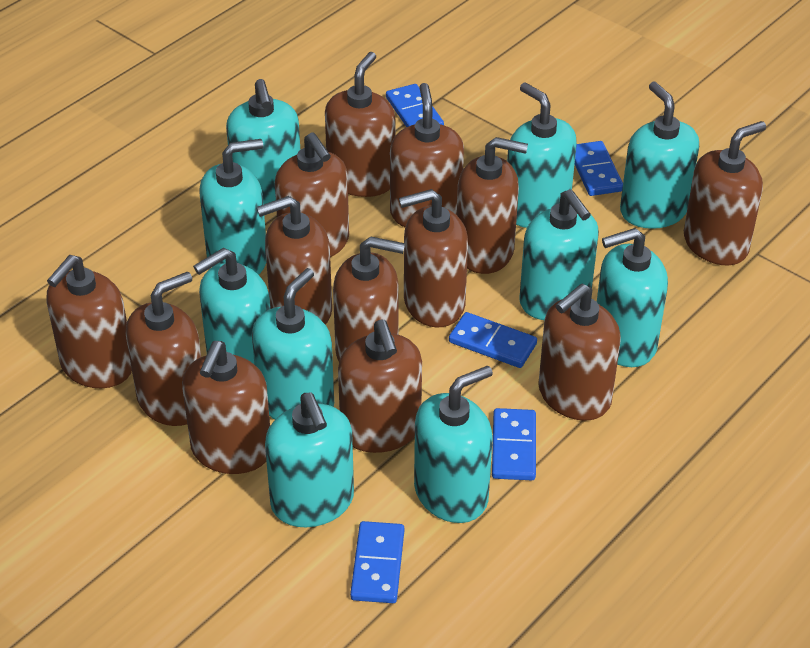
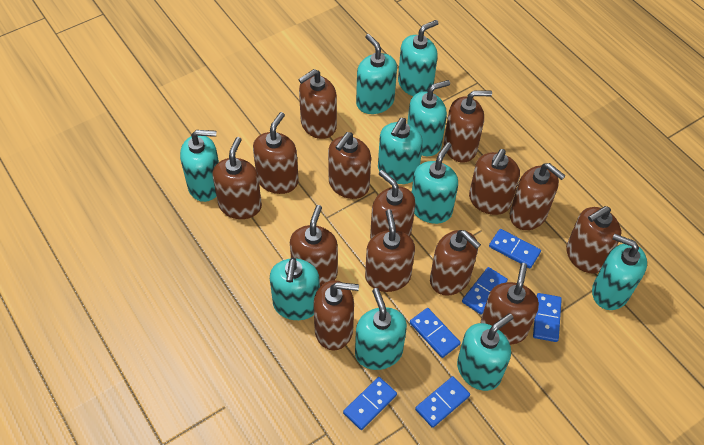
blue domino: [350,521,404,603] [386,84,444,127] [449,312,537,368] [492,408,536,480] [575,141,623,196] = 5 -> [343,377,397,430] [410,308,460,358] [415,376,470,428] [462,267,508,315] [489,229,541,268] [533,293,562,342] = 6
brown soap dispenser: [46,255,132,388] [126,271,201,426] [182,341,270,474] [257,196,332,325] [275,132,349,257] [325,52,395,197] [333,236,405,361] [338,320,422,453] [390,83,464,227] [399,189,468,328] [457,137,528,274] [538,284,621,421] [684,121,766,265] = 13 -> [212,137,262,219] [253,112,298,194] [290,205,338,286] [298,69,337,139] [313,280,359,351] [328,132,371,199] [365,209,415,292] [370,170,415,239] [430,230,481,296] [444,90,492,163] [469,149,520,215] [481,263,539,345] [510,163,566,230] [566,206,621,274] = 14

